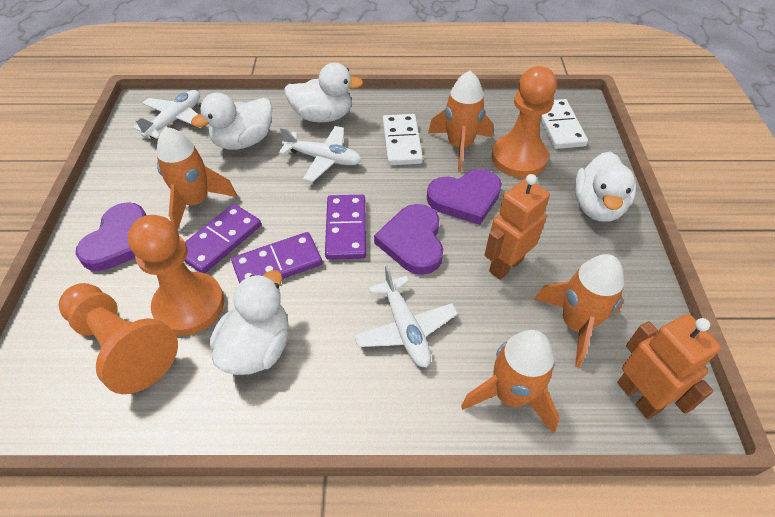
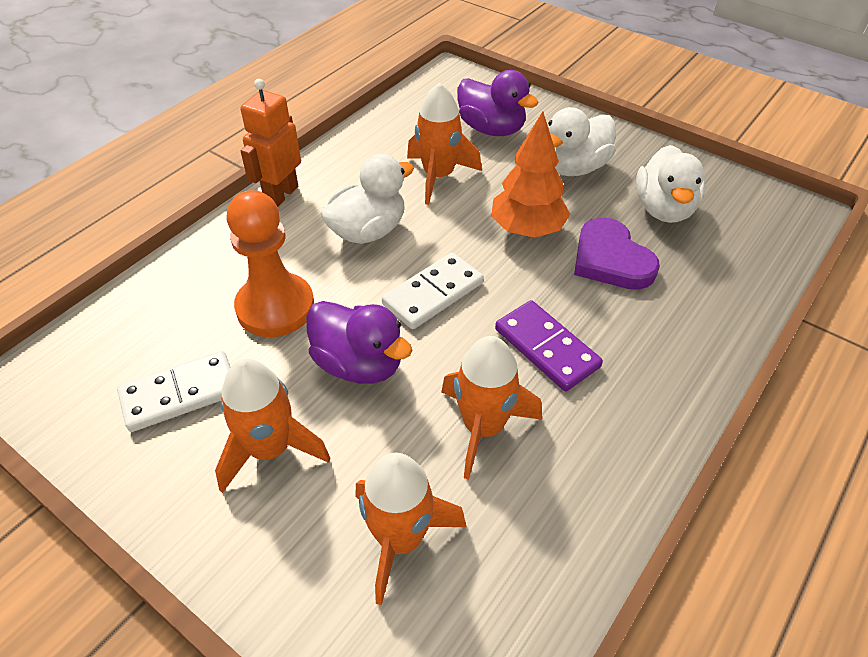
orange pawn: [59,283,178,394] [128,215,224,336] [492,66,557,178] = 3 -> [226,190,314,337] = 1
orange robot: [485,174,550,280] [617,314,721,419] = 2 -> [241,79,301,207] = 1
orange tree: none = 0 -> [491,111,570,238] = 1
purple domino: [184,204,261,273] [231,232,322,284] [325,195,366,260] = 3 -> [495,300,603,391] = 1
purple duck: none = 0 -> [306,301,412,384] [457,70,539,136] = 2
purple heart: [76,202,146,271] [374,204,443,275] [427,169,502,225] = 3 -> [574,217,660,290] = 1
white duck: [191,93,272,150] [210,270,289,375] [284,63,363,123] [574,152,636,222] = 4 -> [321,154,414,244] [548,107,616,176] [636,145,705,223] = 3
white plane: [133,90,203,139] [279,126,361,182] [354,266,458,368] = 3 -> none = 0

